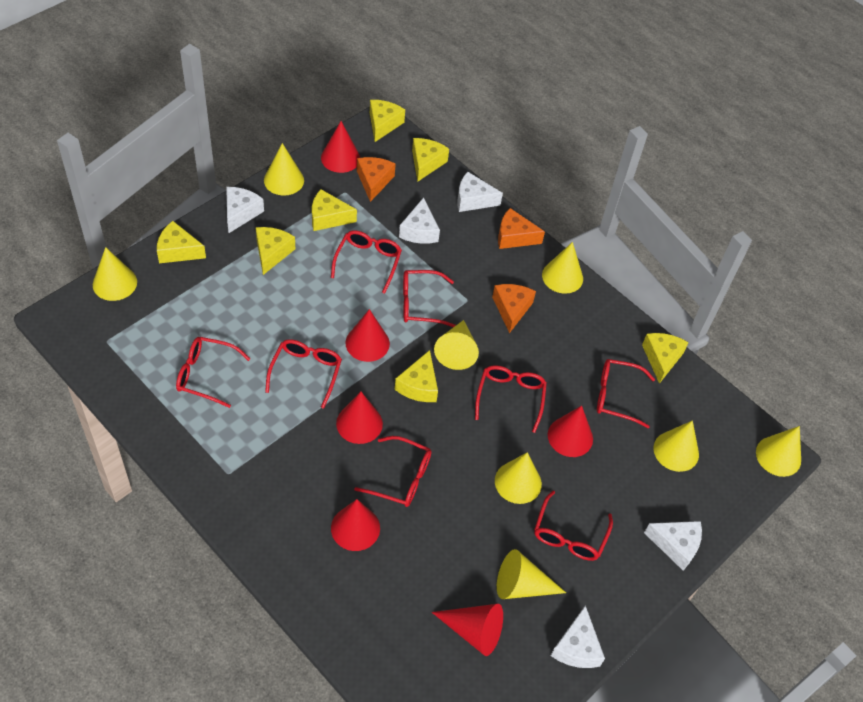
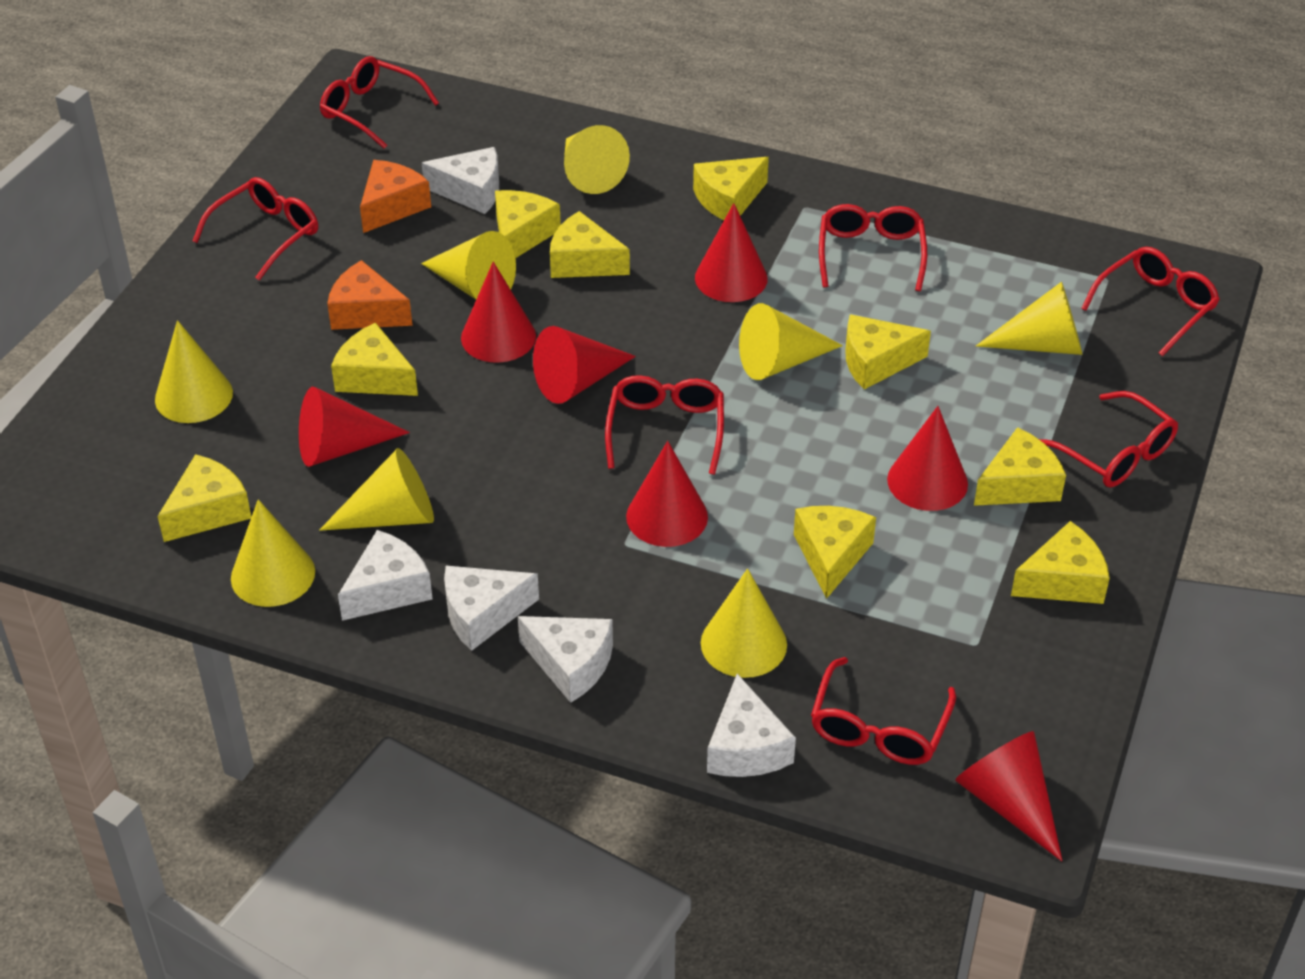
orange cheese: [357,157,395,202] [492,284,536,333] [498,208,545,249] = 3 -> [327,260,413,330] [360,160,431,233] = 2
red cone: [321,121,360,173] [331,499,380,551] [336,392,383,444] [346,309,390,362] [432,604,503,656] [548,406,593,457] = 6 -> [299,387,410,467] [461,262,536,363] [533,326,636,404] [626,441,708,547] [695,203,768,302] [887,406,968,511] [955,731,1062,861] = 7
red glasses: [176,337,250,408] [265,339,342,409] [331,230,402,294] [354,436,431,507] [403,270,456,327] [475,365,547,433] [534,491,613,561] [597,359,655,428] = 8 -> [193,177,318,280] [320,56,439,149] [605,375,724,475] [811,657,956,765] [819,204,927,291] [1039,391,1178,488] [1081,247,1220,356] = 7
yellow cheese: [157,221,206,263] [256,227,295,275] [312,189,357,231] [370,100,405,142] [395,350,438,402] [412,138,449,182] [642,333,689,384] = 7 -> [157,454,251,542] [331,323,418,396] [495,190,561,258] [550,211,630,278] [693,157,769,220] [794,506,876,599] [845,314,931,389] [974,427,1066,506] [1011,521,1110,604] = 9

